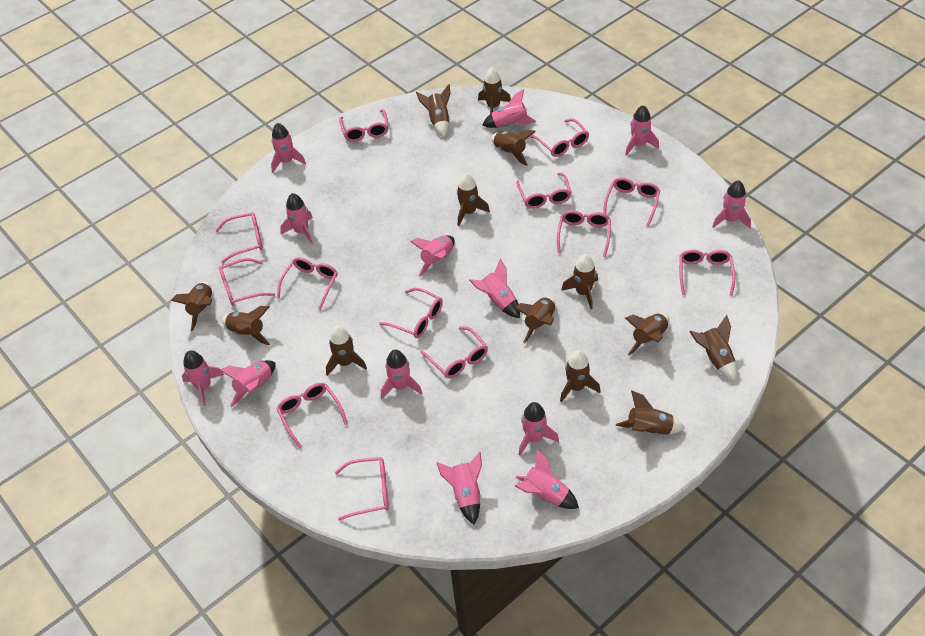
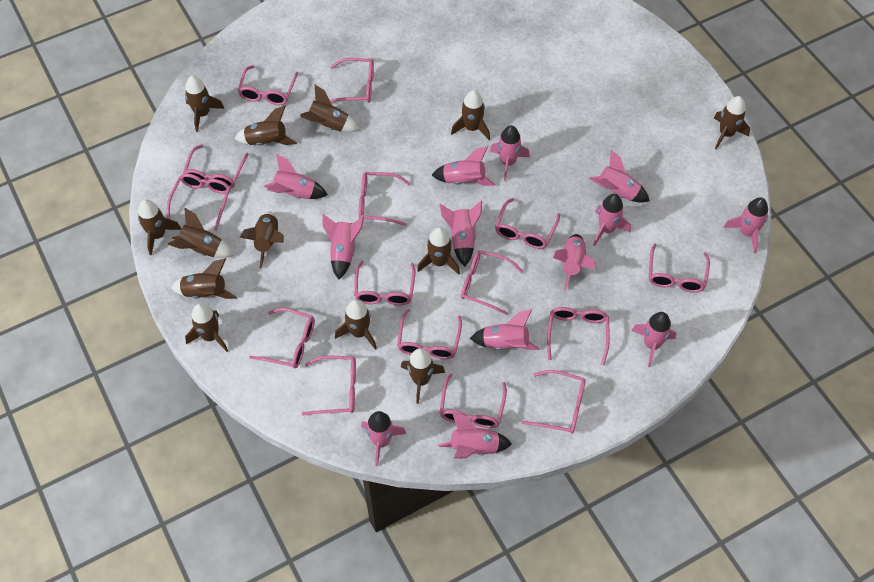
pink glasses: [215,212,263,263] [219,258,275,306] [277,257,338,310] [277,383,347,448] [335,457,389,521] [339,109,388,142] [379,288,443,338] [420,327,488,378] [516,173,572,209] [531,119,589,157] [557,210,611,257] [603,177,660,226] [679,249,735,296] = 13 -> [167,173,231,231] [183,144,248,189] [238,65,298,105] [249,308,315,368] [302,355,356,416] [330,58,374,103] [354,261,415,306] [358,172,411,226] [397,309,462,359] [440,373,507,428] [461,250,523,315] [495,198,560,249] [521,370,586,434] [547,307,610,365] [649,243,710,293] = 15

